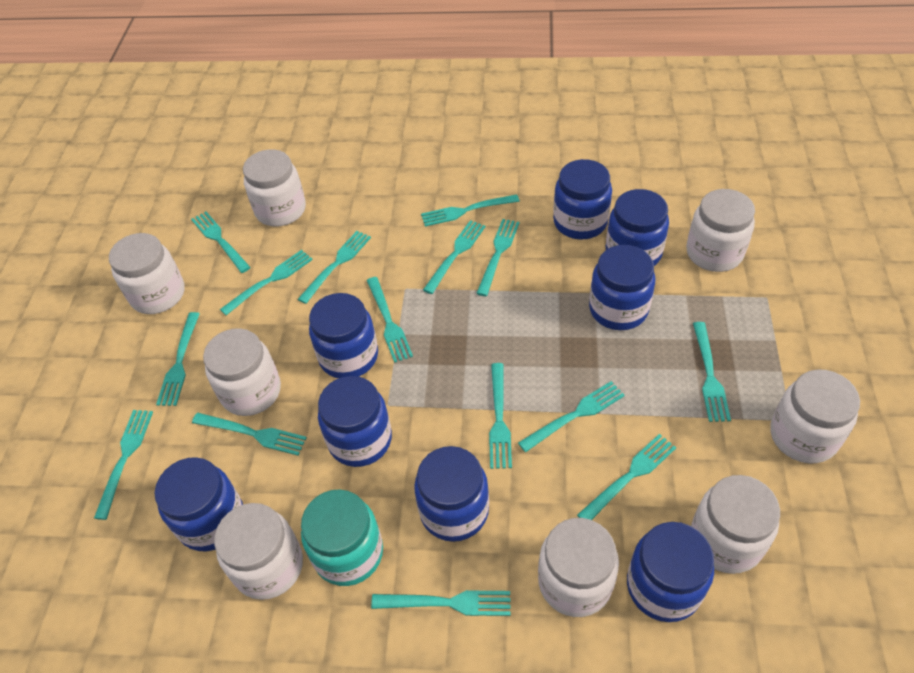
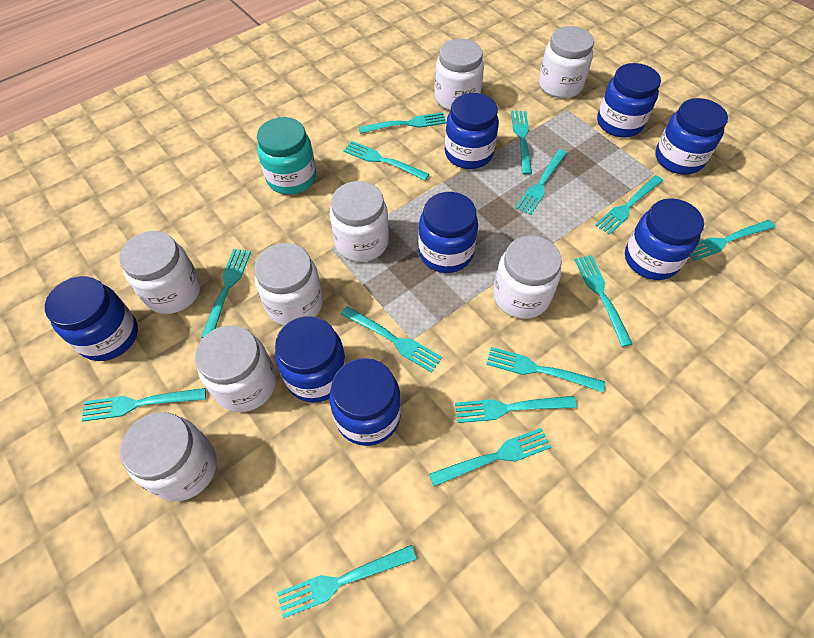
turquoise fork: [94,410,153,520] [156,312,200,406] [191,212,251,273] [192,413,307,455] [220,250,313,315] [298,231,371,304] [366,277,413,363] [371,590,511,616] [421,194,520,227] [423,220,486,294] [476,219,519,296] [489,363,512,469] [518,381,625,452] [577,434,676,520] [693,322,731,422] = 15 -> [82,388,206,422] [201,249,251,338] [277,545,416,619] [341,306,442,373] [343,141,429,180] [358,112,447,134] [429,428,551,487] [455,396,577,423] [486,347,605,392] [511,111,532,175] [516,149,567,215] [574,255,633,347] [595,175,663,235] [690,220,775,261] = 14

